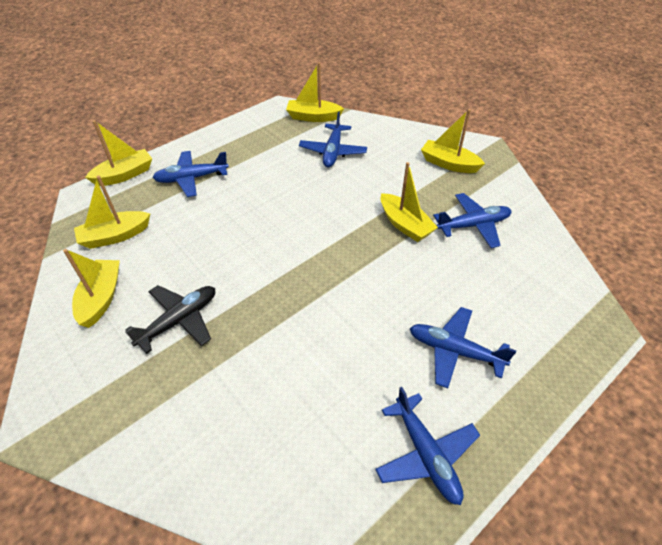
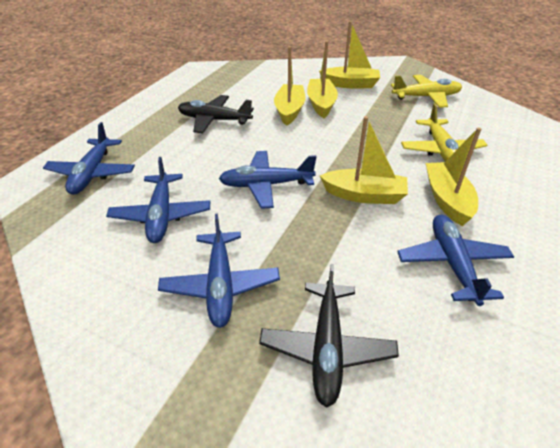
black plane: [125,285,215,354] = 1 -> [178,95,254,133] [259,264,399,408] = 2
yellow boat: [63,249,120,328] [74,176,150,249] [85,120,152,186] [286,62,344,122] [381,162,438,242] [421,109,485,173] = 6 -> [274,46,305,126] [307,41,338,118] [319,21,380,89] [320,116,408,204] [426,127,481,226] = 5
yellow plane: none = 0 -> [391,75,462,108] [401,103,487,162] = 2

